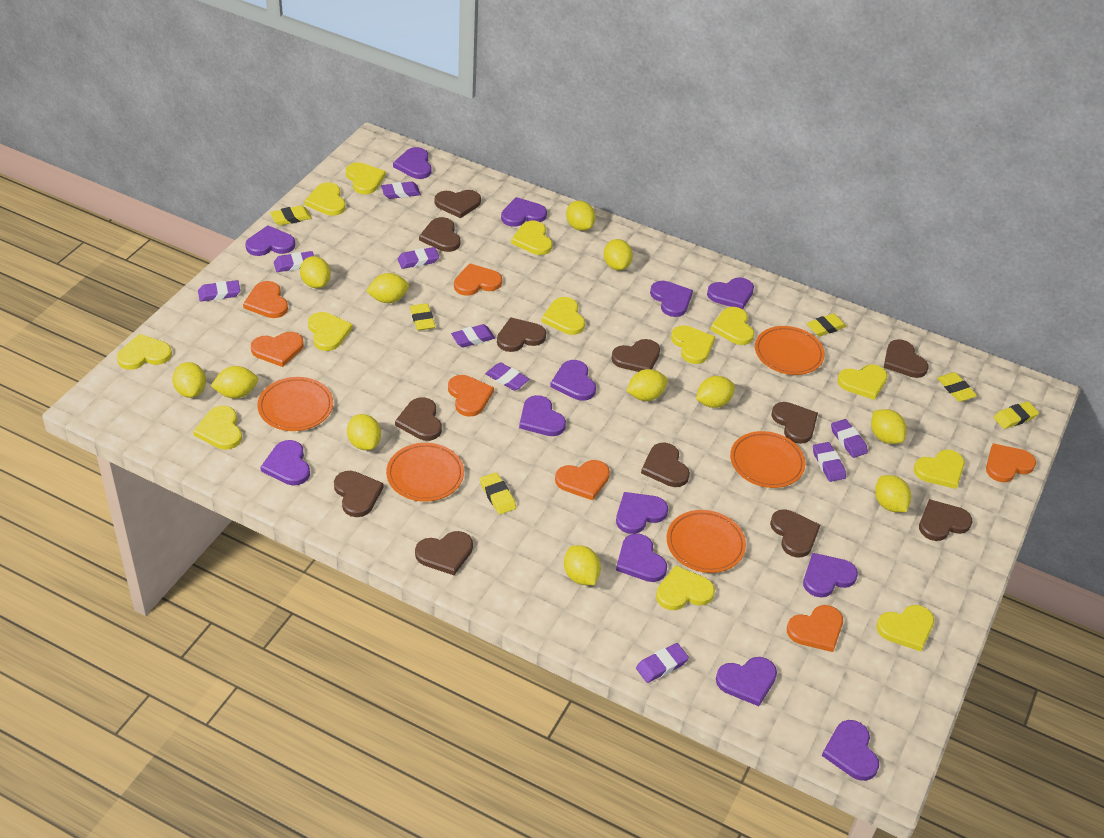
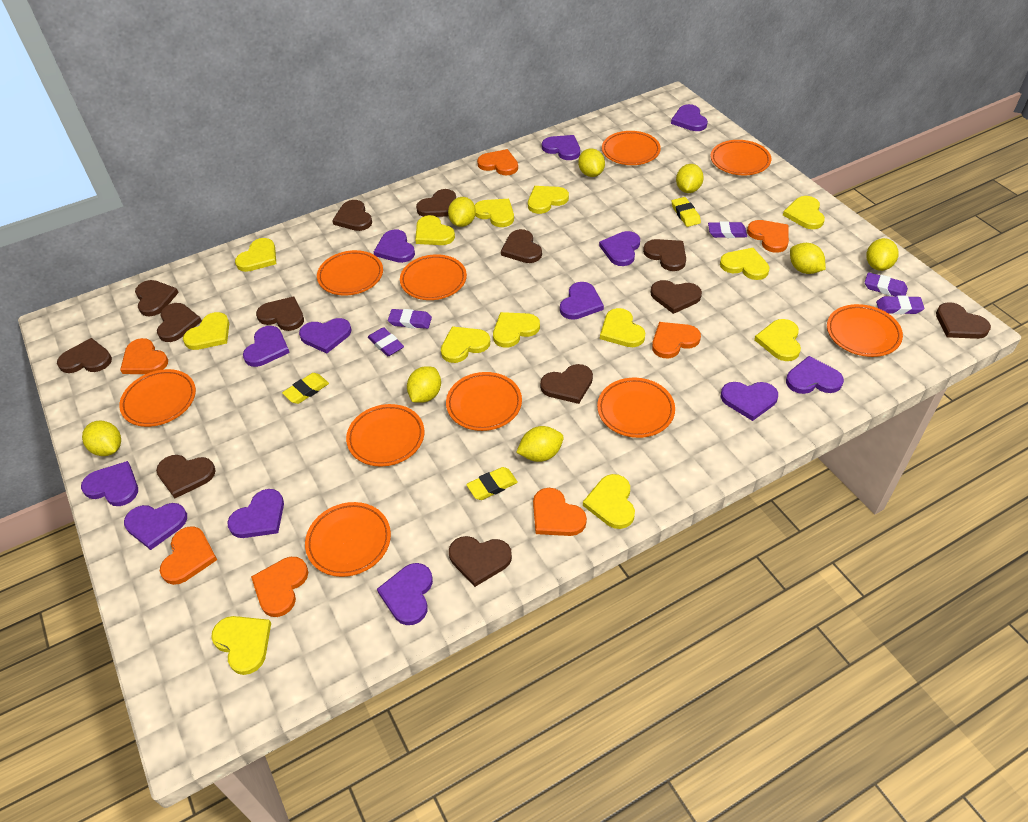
brown heart: [334,471,384,517] [395,397,442,441] [415,531,473,575] [419,217,460,252] [435,190,481,218] [497,317,546,352] [611,339,660,372] [641,443,690,487] [770,509,820,558] [771,402,818,444] [884,339,928,378] [919,499,972,541] = 12 -> [57,338,112,373] [135,280,179,317] [156,455,216,498] [157,303,202,342] [256,296,304,331] [332,200,372,231] [416,189,456,217] [449,536,512,587] [501,229,542,263] [540,364,593,404] [643,239,686,271] [651,280,702,314] [936,302,991,339] = 13
orange plate: [257,377,333,431] [386,443,464,502] [667,510,746,573] [730,431,805,488] [755,326,825,375] = 5 -> [119,369,196,427] [305,502,391,577] [317,250,383,296] [346,404,425,466] [400,254,467,300] [446,372,522,431] [597,378,675,438] [602,131,661,165] [711,140,771,175] [827,304,903,357] = 10
purple eraser: [198,280,240,302] [274,251,314,272] [381,182,421,199] [397,247,439,269] [451,324,495,348] [486,362,529,391] [636,643,689,683] [813,442,846,482] [831,419,868,458] = 9 -> [368,327,404,356] [388,309,432,329] [708,221,747,238] [865,272,908,296] [876,296,924,314] = 5
yellow eraser: [270,205,312,225] [410,303,436,331] [480,472,516,515] [806,313,846,337] [937,372,977,402] [994,401,1039,429] = 6 -> [282,373,329,404] [466,467,518,500] [671,197,701,227] = 3
yellow lemon: [172,362,206,398] [211,366,258,399] [300,256,331,288] [347,414,381,450] [366,273,409,303] [564,545,601,585] [566,201,595,231] [604,239,633,270] [627,369,668,401] [696,376,735,408] [871,409,907,444] [875,475,911,512] = 12 -> [82,421,121,456] [407,366,441,403] [448,197,476,227] [516,426,564,462] [578,148,605,177] [676,164,704,193] [790,243,826,274] [866,238,899,271] = 8

